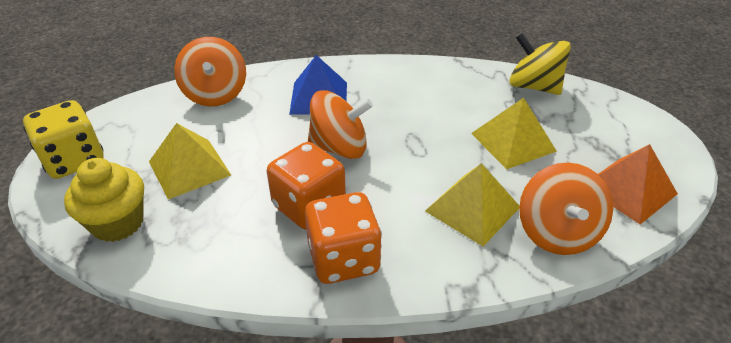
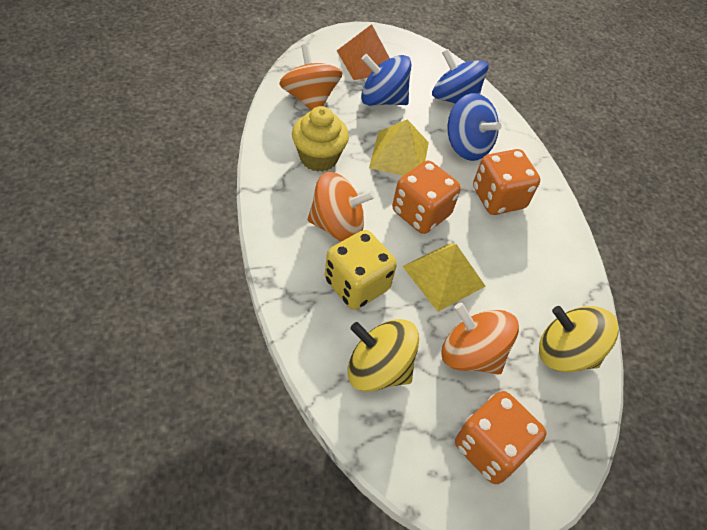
blue pyramid: [289,55,347,115] = 1 -> none = 0
blue spinning top: none = 0 -> [361,54,412,106] [432,49,489,104] [448,93,502,161] = 3
orange dice: [267,142,346,229] [305,192,382,284] = 2 -> [392,161,461,234] [455,391,546,484] [473,149,540,215] = 3
yellow pyramid: [149,123,231,200] [425,163,519,246] [471,98,557,169] = 3 -> [369,119,429,176] [402,243,486,312] = 2
yellow spinning top: [509,33,571,95] = 1 -> [347,319,419,392] [539,306,619,372] = 2

